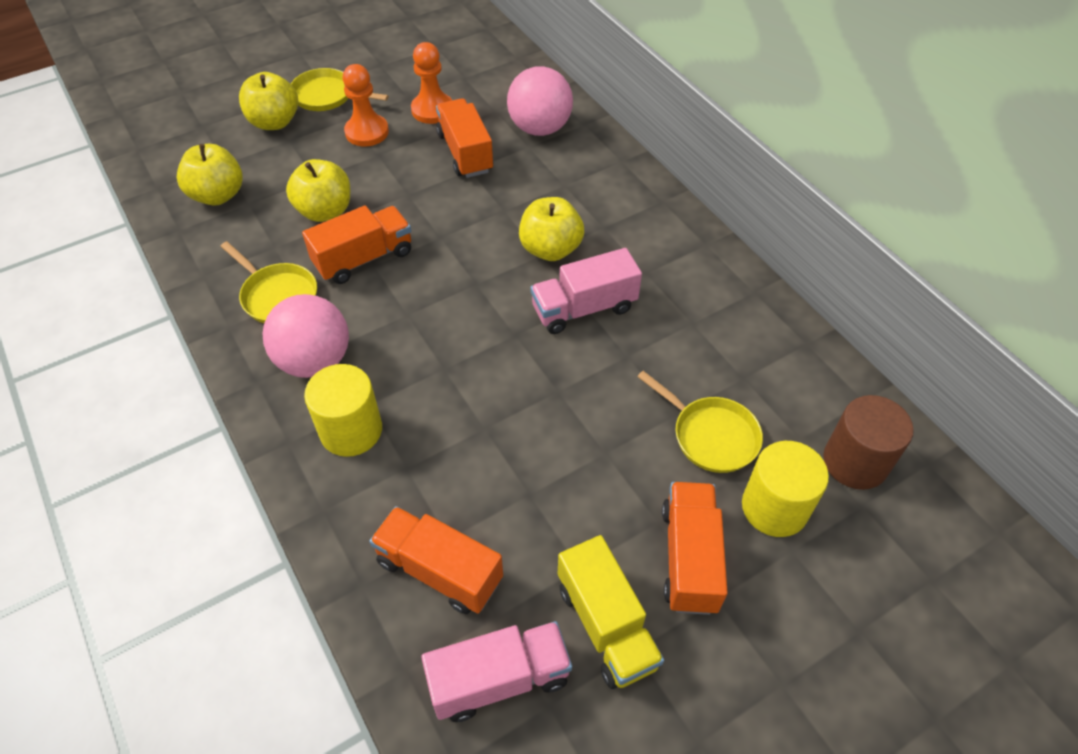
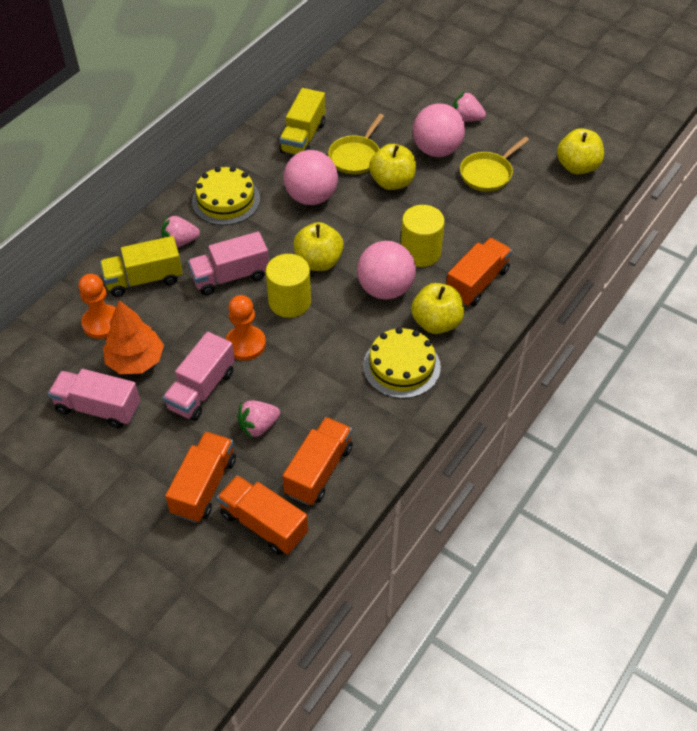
brown cylinder: [823,395,914,490] = 1 -> none = 0
orange tree: none = 0 -> [103,300,164,374] = 1
pink ball: [262,294,349,378] [507,66,573,136] = 2 -> [284,150,338,205] [357,241,416,300] [413,103,465,157] = 3
pink strawberry: none = 0 -> [161,216,200,248] [237,400,280,439] [453,91,486,122] = 3
pink truck: [421,621,572,722] [531,248,642,334] = 2 -> [48,369,140,429] [163,332,235,421] [188,232,269,296] = 3
yellow cake: none = 0 -> [192,166,260,225] [363,327,441,399] = 2
yellow pan: [220,241,317,323] [291,68,389,111] [637,371,763,473] = 3 -> [328,114,384,174] [460,137,529,192] = 2
yellow truck: [558,535,664,689] = 1 -> [100,236,183,297] [280,88,325,155] = 2

